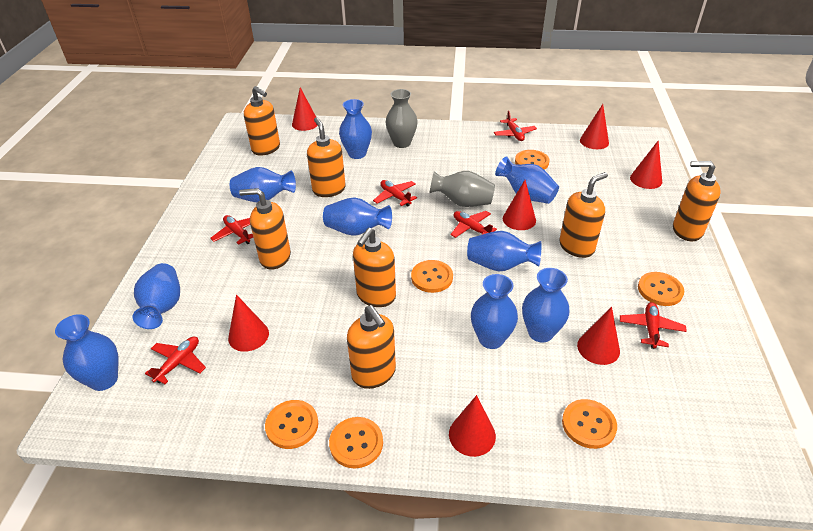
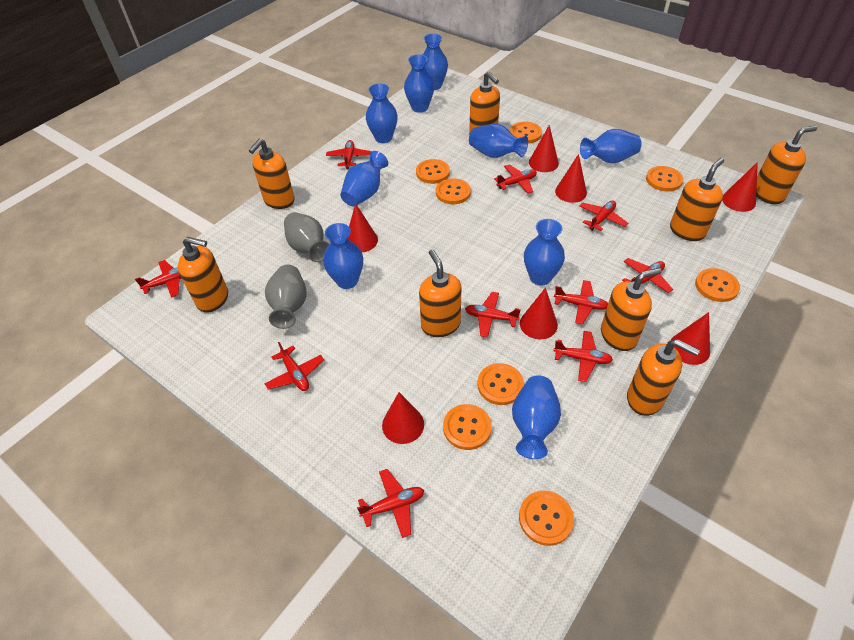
orange button: [265,400,318,449] [329,417,383,468] [411,260,453,293] [515,150,549,170] [562,399,617,449] [638,272,684,306] = 6 -> [416,159,450,184] [436,178,471,204] [443,404,492,450] [477,363,524,405] [510,122,542,144] [519,490,574,546] [646,166,683,192] [695,268,740,302] = 8
orange soap dispenser: [239,188,291,270] [244,86,280,156] [307,117,346,197] [347,305,396,389] [353,228,396,307] [559,172,608,258] [673,161,721,241] = 7 -> [178,237,228,313] [249,139,295,209] [419,250,461,337] [469,72,500,135] [601,268,662,351] [627,339,700,416] [670,158,724,241] [756,126,817,204] = 8
red plane: [145,337,206,384] [210,215,253,245] [373,180,417,206] [450,211,497,238] [494,110,537,141] [620,302,687,349] = 6 -> [135,260,182,298] [265,342,324,391] [326,140,372,170] [357,469,424,538] [465,292,521,338] [494,164,537,194] [553,331,613,382] [554,280,608,325] [579,201,628,231] [622,258,673,293] = 10

